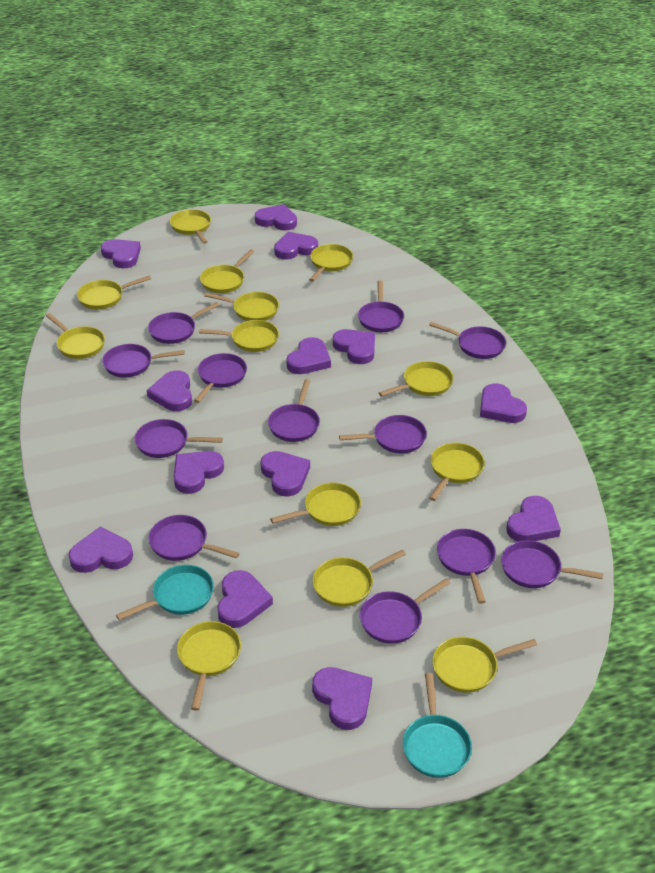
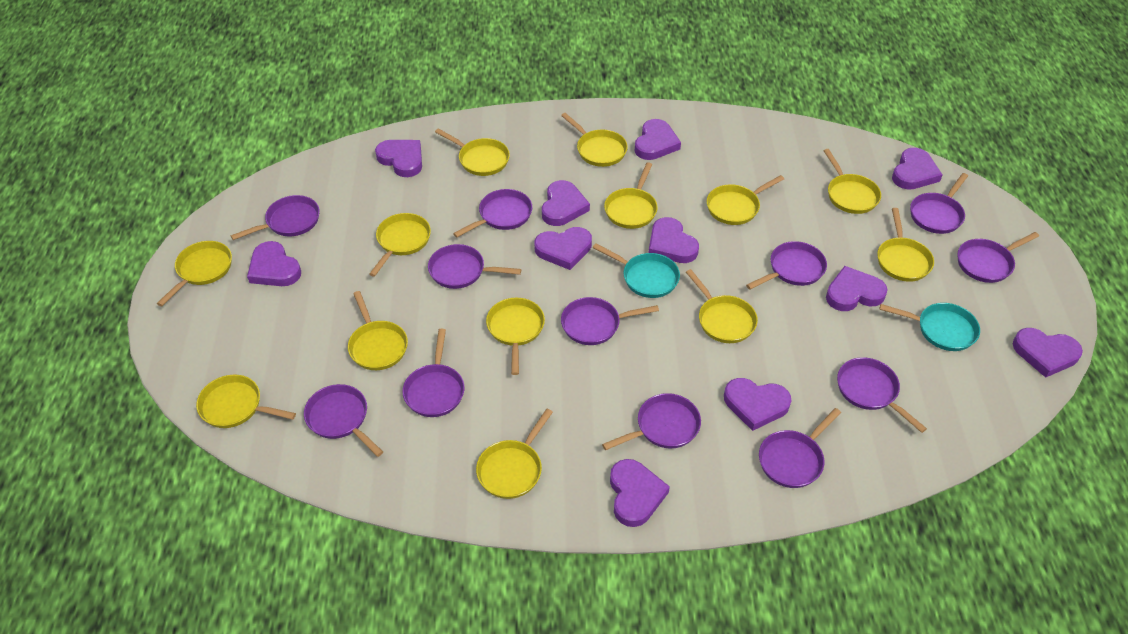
purple heart: [69,526,133,573] [101,239,141,268] [147,370,192,411] [174,451,224,494] [217,570,273,628] [255,204,297,230] [260,451,310,497] [274,232,318,260] [286,337,331,374] [312,667,372,730] [333,329,375,364] [480,383,527,423] [506,496,561,541] = 13 -> [247,241,301,286] [375,140,422,177] [534,227,592,270] [542,180,590,226] [610,459,670,527] [635,119,681,160] [649,217,699,263] [724,378,791,431] [826,266,888,311] [892,148,943,190] [1013,328,1083,378] = 11

